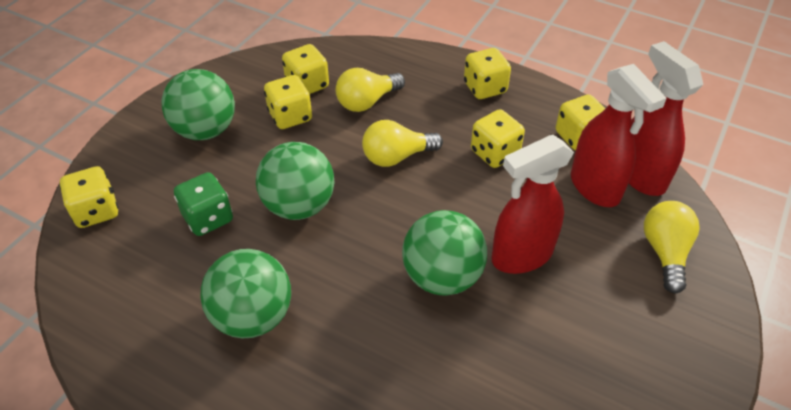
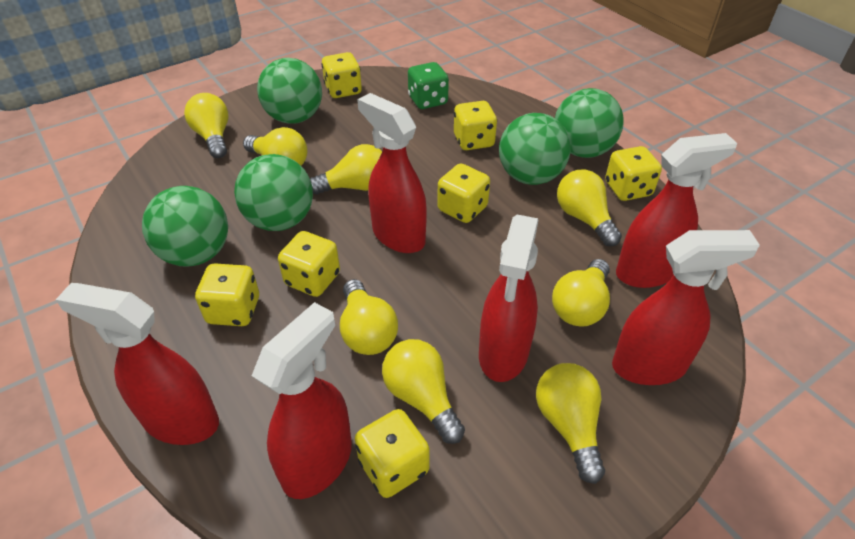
green ball: [161,69,235,140] [201,249,291,339] [256,142,335,220] [402,210,487,296] = 4 -> [142,186,228,266] [234,154,313,231] [257,58,322,124] [499,113,571,185] [555,88,624,158] = 5
red spray bottle: [492,135,574,274] [571,64,667,207] [629,41,703,196] = 3 -> [56,283,219,445] [252,302,352,499] [357,93,427,253] [479,215,538,382] [612,230,760,385] [616,133,737,288] = 6
yellow dice: [60,166,118,228] [264,75,312,129] [282,44,329,94] [464,48,511,99] [471,109,525,168] [555,94,606,150] = 6 -> [195,263,259,326] [278,231,340,297] [321,52,362,98] [355,409,430,498] [437,163,490,223] [454,101,497,150] [605,146,662,201] = 7
yellow light bulb: [336,68,405,112] [362,120,443,167] [644,201,700,294] = 3 -> [184,93,228,158] [243,127,307,166] [310,144,382,195] [340,279,398,355] [382,339,465,444] [536,363,605,484] [552,259,610,327] [557,169,622,246] = 8

